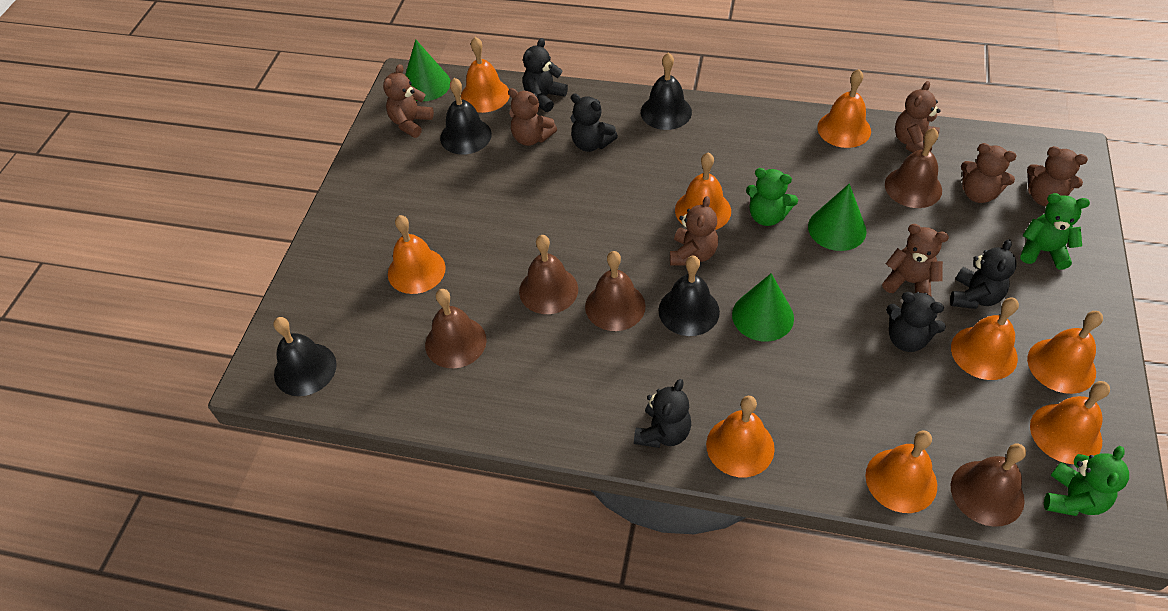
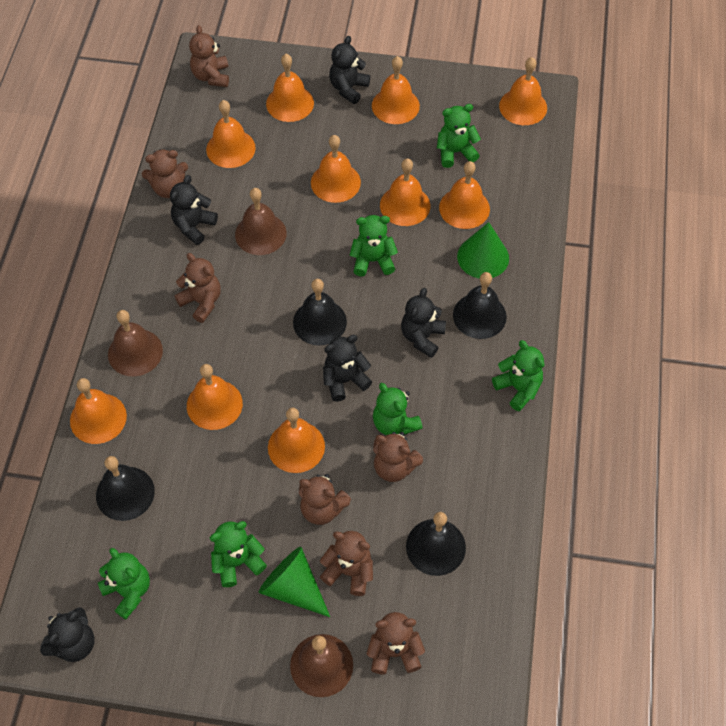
brown bell: [425,289,487,368] [519,235,578,314] [585,251,646,331] [885,128,942,208] [951,443,1026,527] = 5 -> [108,310,163,376] [235,188,287,255] [290,634,353,697] = 3
green cone: [405,40,451,101] [732,273,794,342] [808,184,867,251] = 3 -> [258,547,330,617] [457,222,509,279] = 2
green teddy bear: [746,168,798,226] [1020,193,1090,270] [1044,446,1129,516] = 3 -> [98,548,150,619] [210,521,267,587] [350,215,398,277] [373,383,423,435] [437,104,481,168] [492,340,544,411] = 6
orange bell: [388,215,446,294] [461,37,510,113] [675,152,731,230] [706,396,775,477] [817,69,871,148] [865,430,937,513] [951,298,1019,380] [1027,311,1103,394] [1030,381,1110,464] = 9 -> [70,378,127,444] [187,364,243,430] [206,100,255,168] [266,54,314,122] [268,407,325,473] [311,135,361,203] [372,56,420,124] [380,158,430,226] [439,161,490,229] [499,57,547,125] = 10

